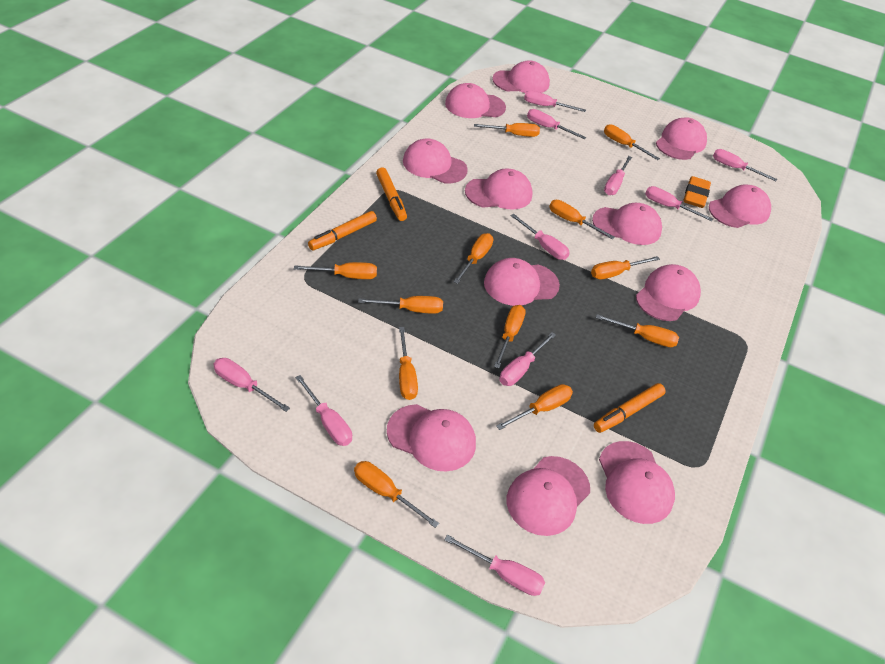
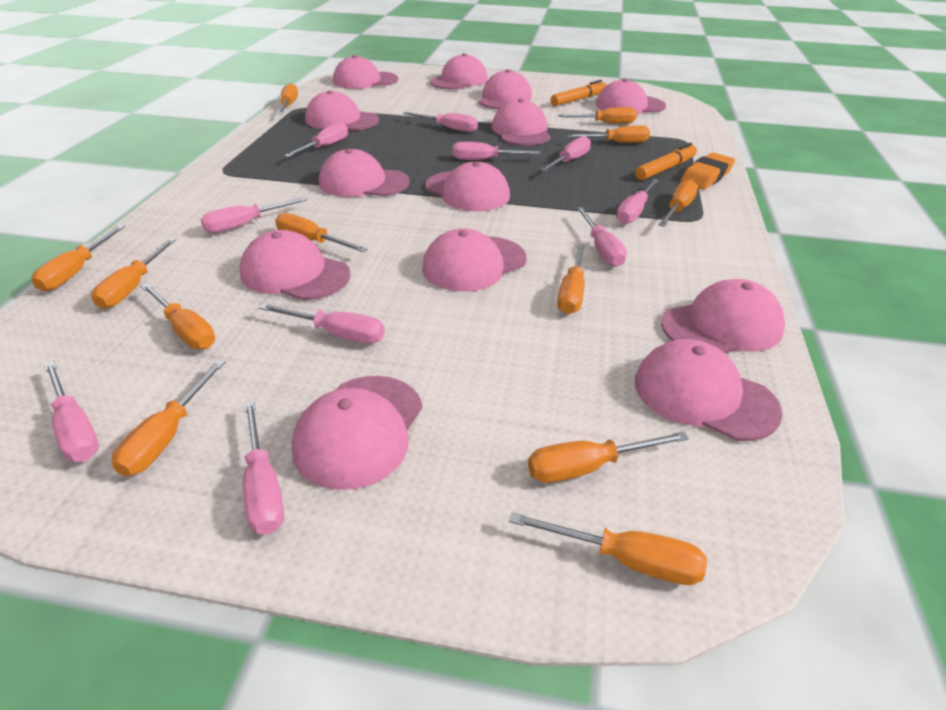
orange marker: [308,211,377,250] [376,167,407,221] [594,383,666,433] = 3 -> [551,80,606,106] [635,143,697,180] = 2
pink cap: [387,404,476,472] [403,139,468,184] [445,83,506,118] [465,169,533,210] [484,258,560,306] [492,60,550,93] [507,456,590,536] [592,203,662,245] [599,441,675,524] [636,264,701,321] [656,117,707,160] [709,185,771,228] = 12 -> [240,230,351,300] [292,376,423,490] [305,90,379,131] [319,149,410,197] [333,55,398,89] [422,228,526,291] [425,161,510,211] [430,53,488,90] [479,69,532,109] [492,99,551,145] [596,79,666,114] [635,339,782,441] [661,279,785,353] = 13

